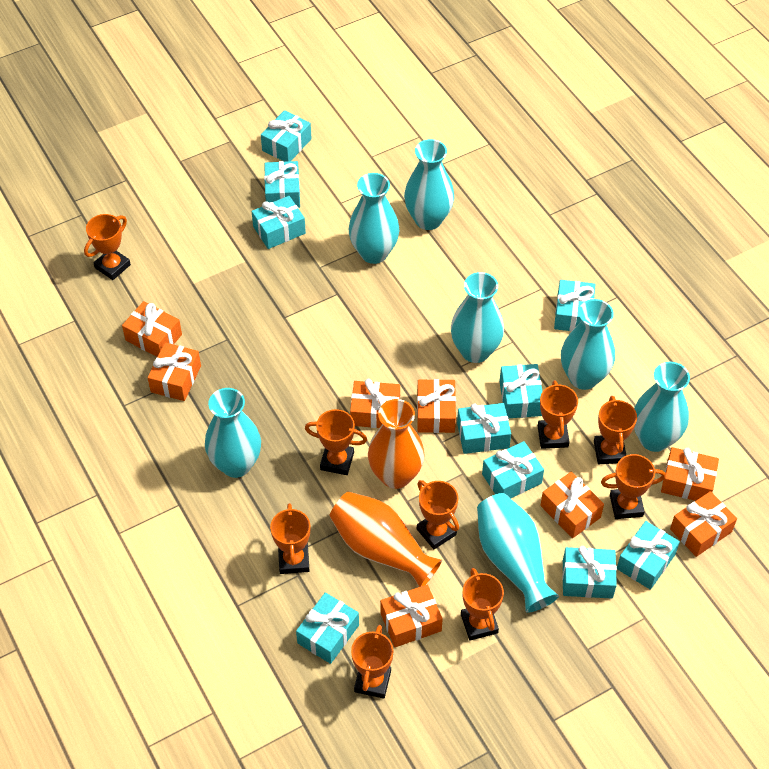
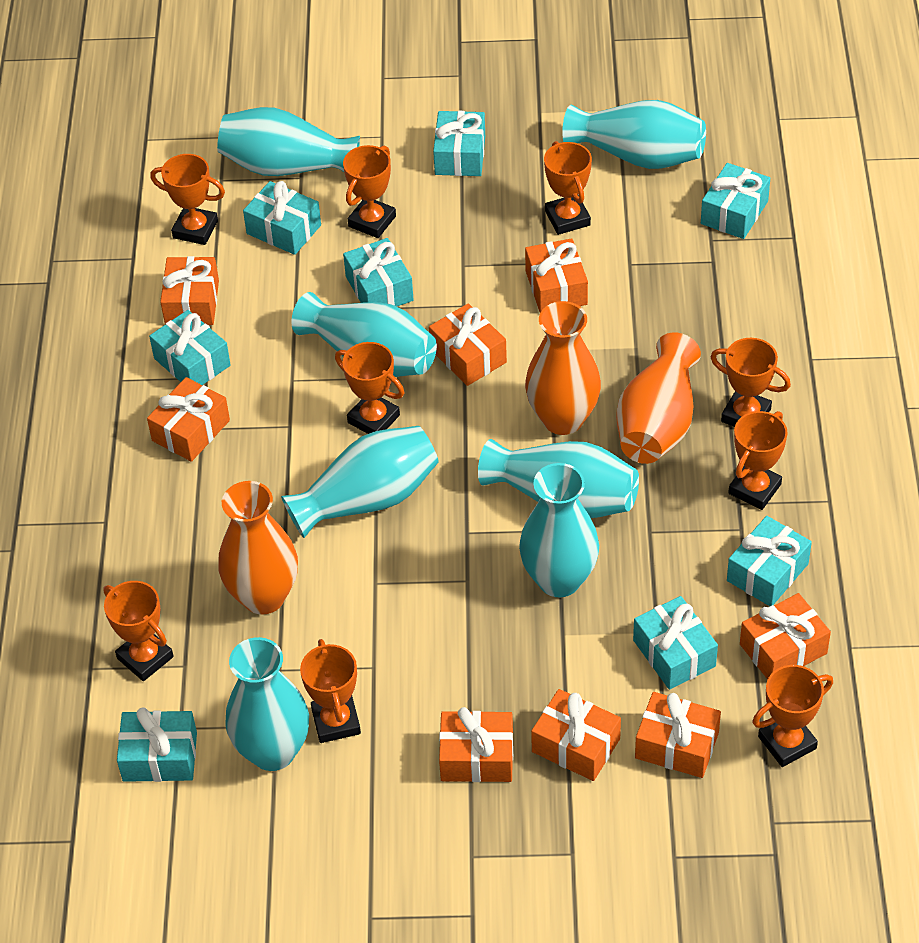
orange vase: [329,491,442,587] [368,399,425,489] = 2 -> [218,481,298,615] [525,301,601,435] [616,332,701,464] = 3
turquoise gift: [251,196,306,249] [261,110,312,162] [264,161,300,208] [296,592,359,664] [457,403,511,454] [482,441,544,498] [499,364,542,418] [554,280,595,332] [562,546,617,599] [617,521,680,590] = 10 -> [117,707,197,782] [149,310,231,385] [243,181,321,255] [343,238,414,306] [433,111,485,176] [633,596,718,690] [701,163,770,239] [727,516,812,606] = 8

